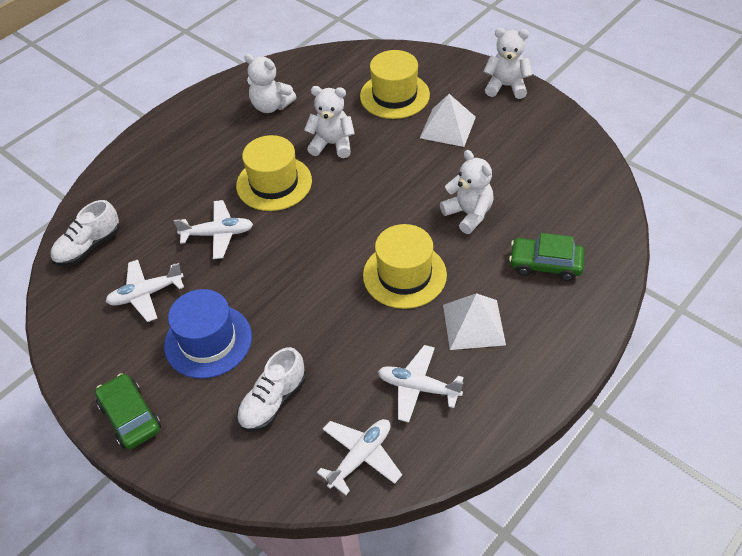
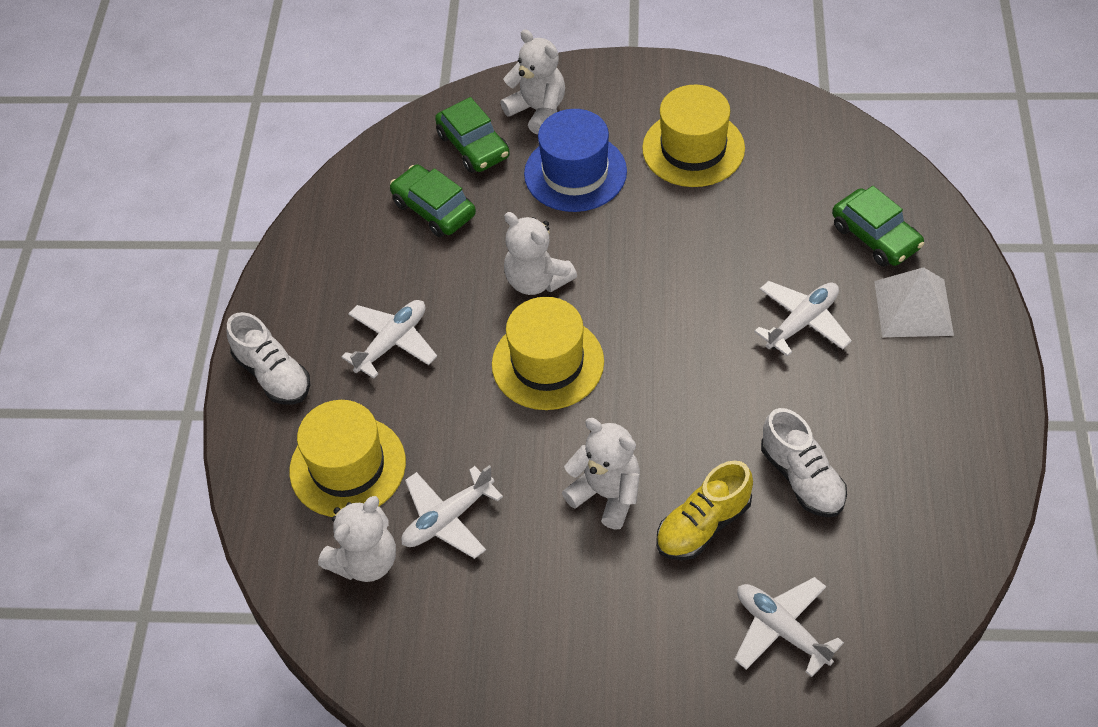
green car: [95,373,161,450] [509,233,585,281] = 2 -> [390,165,476,237] [435,97,510,173] [832,186,924,267] = 3
white pyramid: [420,94,476,147] [443,293,506,350] = 2 -> [874,267,954,337] = 1
yellow shoe: none = 0 -> [656,461,753,560] = 1

